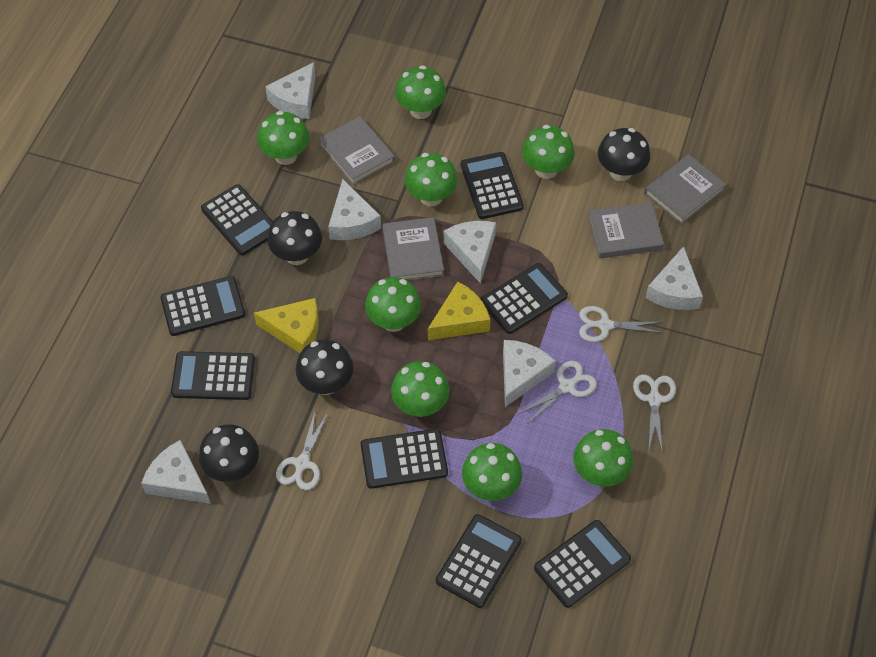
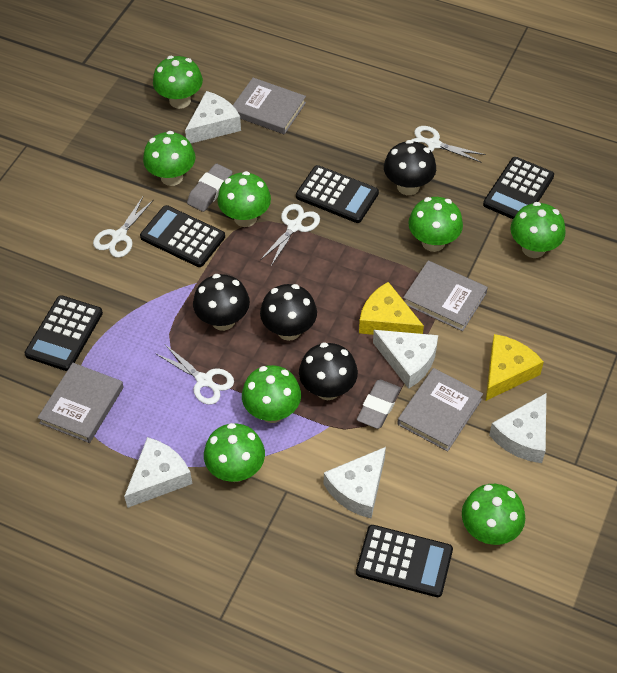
black calculator: [160,276,245,336] [171,351,255,400] [201,184,273,255] [361,429,448,489] [436,514,522,608] [461,152,524,219] [481,263,568,334] [534,520,631,608] = 8 -> [24,295,103,371] [140,205,225,267] [296,165,379,223] [356,525,453,597] [483,157,554,219] = 5
grey eraser: none = 0 -> [187,164,232,212] [357,380,401,429] = 2
white cheese: [141,440,211,504] [265,62,316,119] [328,179,381,240] [444,221,496,284] [503,340,556,407] [646,246,703,310] = 6 -> [124,437,192,508] [185,91,241,143] [324,447,386,518] [373,330,438,389] [489,393,546,463] = 5

